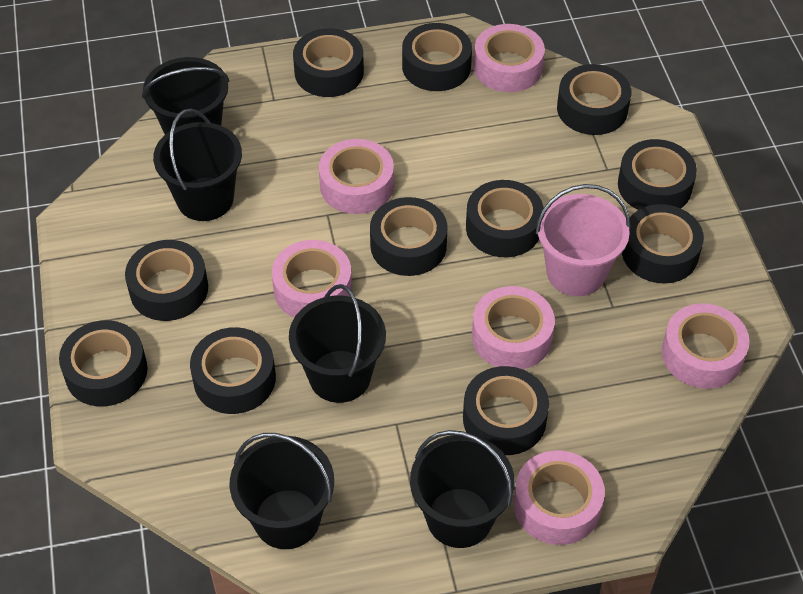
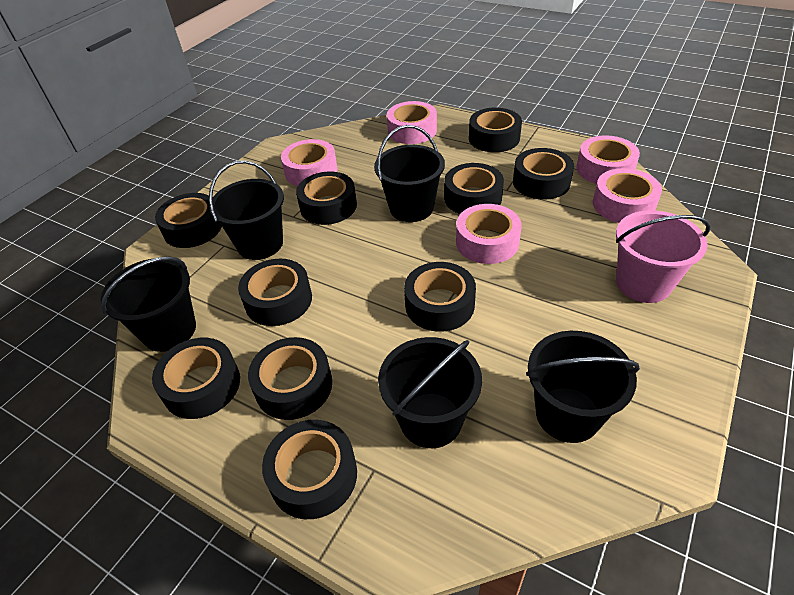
black tape: [59,320,147,407] [125,240,208,321] [190,327,276,414] [293,28,364,97] [370,197,448,276] [402,23,472,91] [463,366,549,455] [466,180,544,257] [557,64,631,135] [618,139,697,210] [622,204,704,284] = 11 -> [152,338,240,419] [155,193,222,248] [238,259,312,326] [248,337,332,420] [262,420,357,519] [296,172,357,225] [404,262,476,332] [444,163,504,214] [469,108,522,152] [513,148,574,200] = 10
pink tape: [272,240,352,318] [319,139,394,214] [472,286,555,369] [474,24,545,92] [514,450,605,545] [662,303,750,389] = 6 -> [281,139,338,186] [387,101,437,144] [456,204,522,264] [576,135,640,184] [593,168,662,223] = 5

